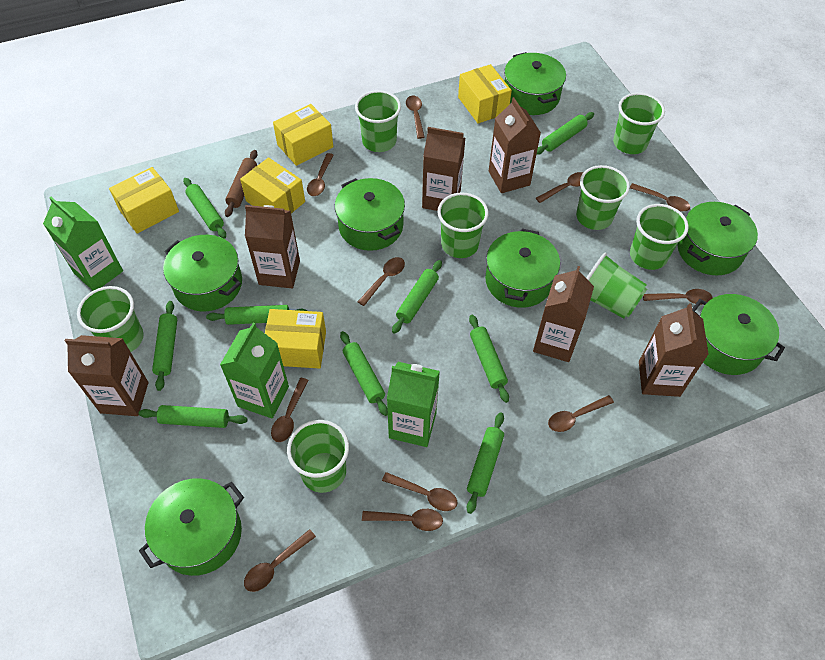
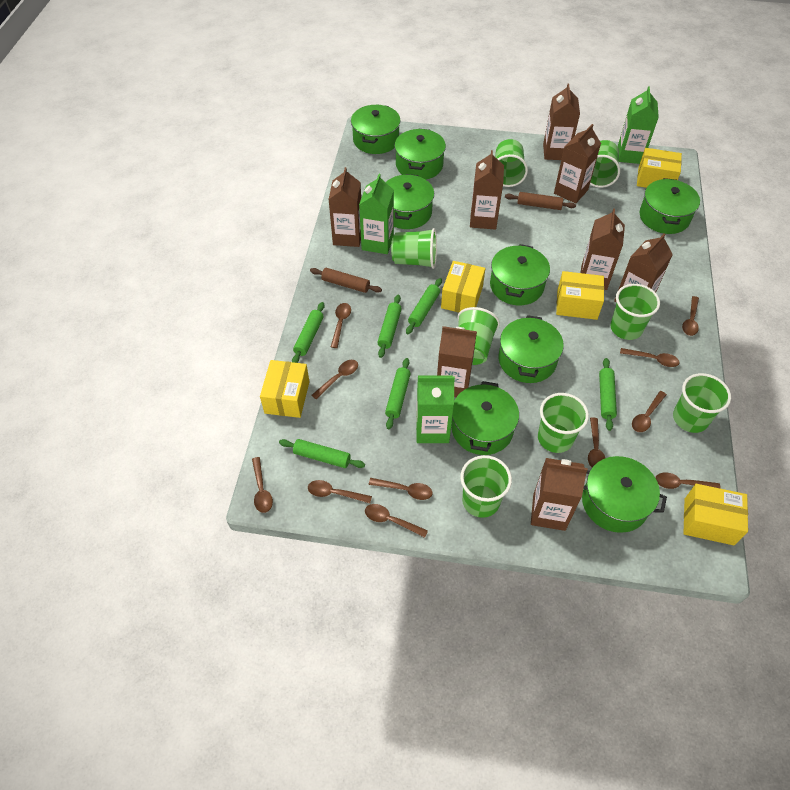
brown carton: [65,335,149,416] [245,205,300,288] [422,127,465,211] [489,97,541,193] [533,266,594,362] [639,303,709,397] = 6 -> [328,167,361,247] [437,326,477,397] [470,150,504,230] [531,458,588,531] [543,83,580,160] [554,124,601,204] [580,208,625,290] [614,233,673,302] = 8
brown rolling pin: [225,150,258,217] = 1 -> [310,268,382,293] [505,192,576,210] = 2
green pot: [139,478,244,576] [163,235,242,311] [335,178,405,251] [485,228,560,308] [504,52,566,115] [677,202,758,276] [692,294,785,375] = 7 -> [351,105,400,154] [386,174,434,229] [395,129,446,180] [451,381,519,455] [490,244,550,305] [498,315,564,383] [582,456,667,533] [640,178,700,234] = 8
green rolling pin: [138,405,247,428] [152,301,177,391] [183,178,226,239] [206,305,307,325] [340,331,388,416] [392,260,442,334] [467,412,504,514] [469,315,509,403] [536,112,594,155] = 9 -> [279,439,365,468] [292,302,325,363] [377,295,402,358] [385,358,411,430] [406,278,442,334] [599,358,617,431] = 6

